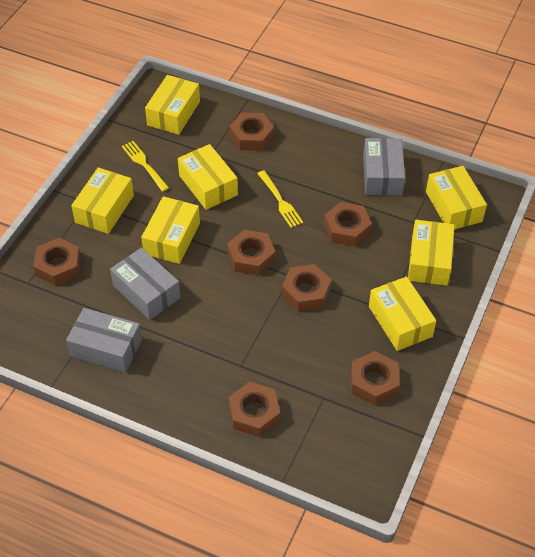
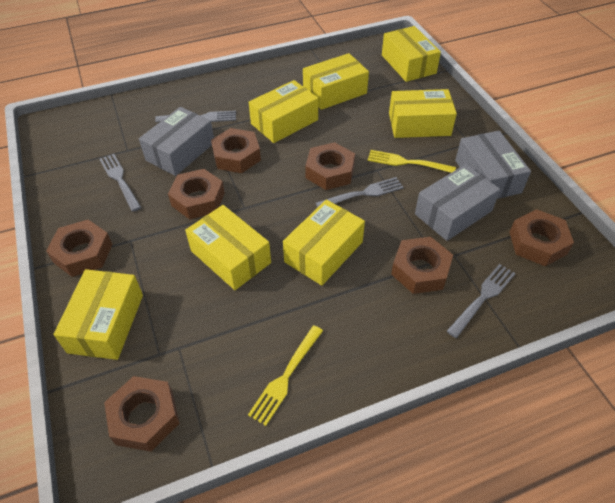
grey fork: none = 0 -> [100,154,141,212] [155,110,236,122] [316,177,404,208] [447,264,516,338] = 4

